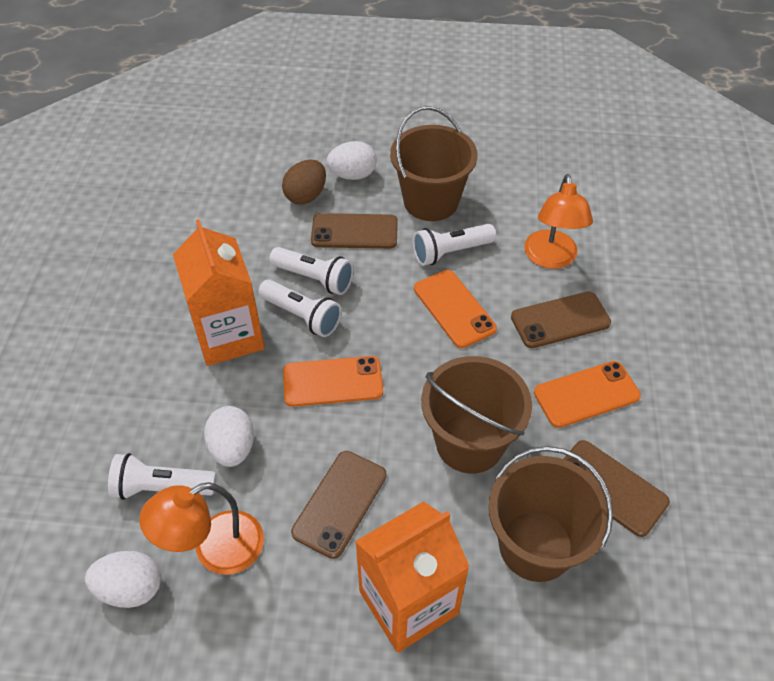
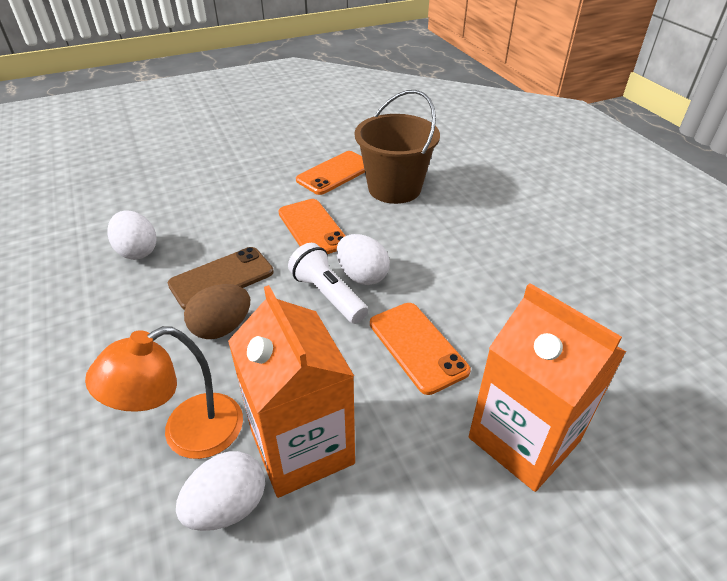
brown bucket: [390,106,478,221] [421,356,532,473] [488,446,613,582] = 3 -> [355,90,440,204] = 1
brown phone: [291,451,387,559] [311,213,398,249] [511,292,611,348] [564,440,670,537] = 4 -> [168,247,274,310] = 1
orange lamp: [139,482,264,575] [524,174,593,269] = 2 -> [85,326,243,459] = 1
white flashlight: [108,453,217,500] [258,280,342,337] [269,247,354,295] [413,224,496,266] = 4 -> [288,243,368,324] = 1

